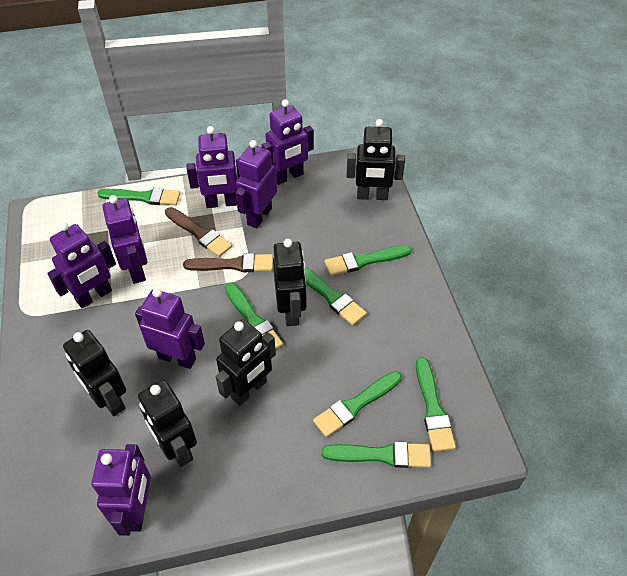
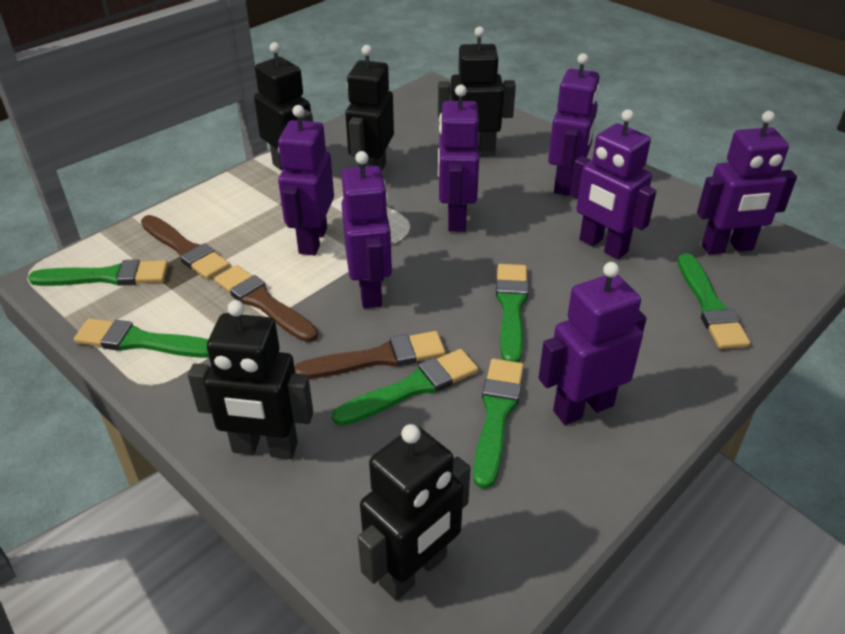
brown brush: [165,207,232,257] [183,253,273,272] = 2 -> [141,215,230,280] [214,265,318,342] [294,331,446,379] = 3
green brush: [97,188,180,205] [225,282,283,349] [304,266,367,325] [313,371,402,437] [322,442,431,468] [325,245,412,276] [416,357,456,452] = 7 -> [28,259,168,286] [74,318,209,358] [332,349,478,426] [473,359,524,489] [496,264,528,362] [678,253,750,349] = 6

